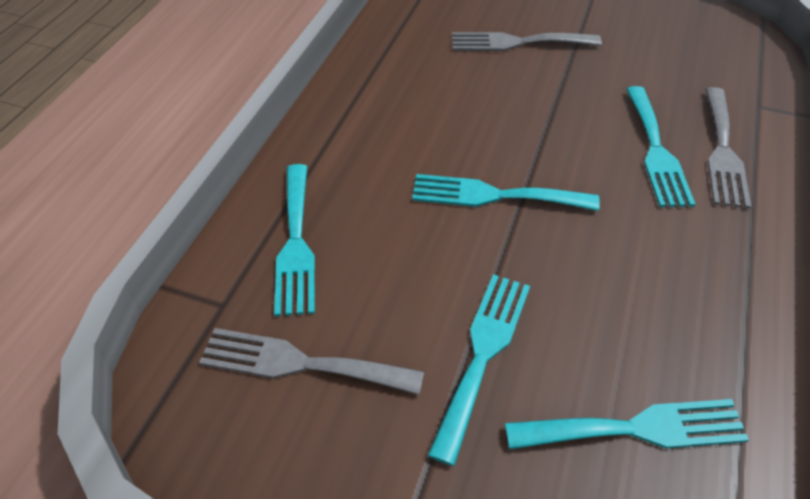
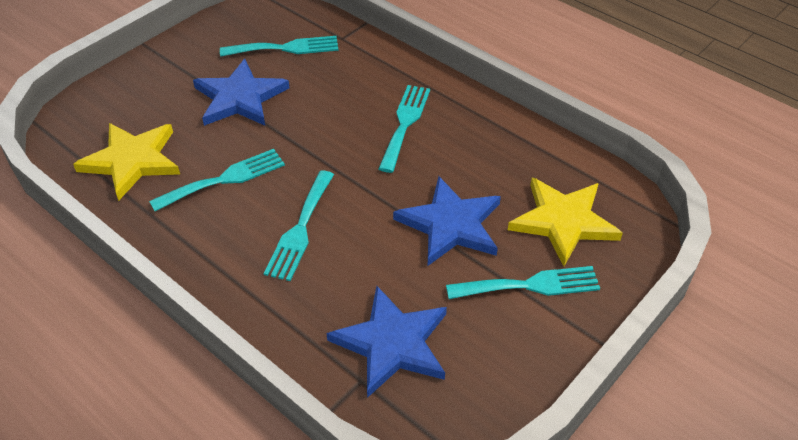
blue star: none = 0 -> [193,59,290,126] [327,286,447,398] [393,176,501,266] = 3
grey fork: [199,328,424,395] [452,32,602,51] [705,87,751,209] = 3 -> none = 0
yellow star: none = 0 -> [73,123,180,201] [508,178,623,266] = 2

